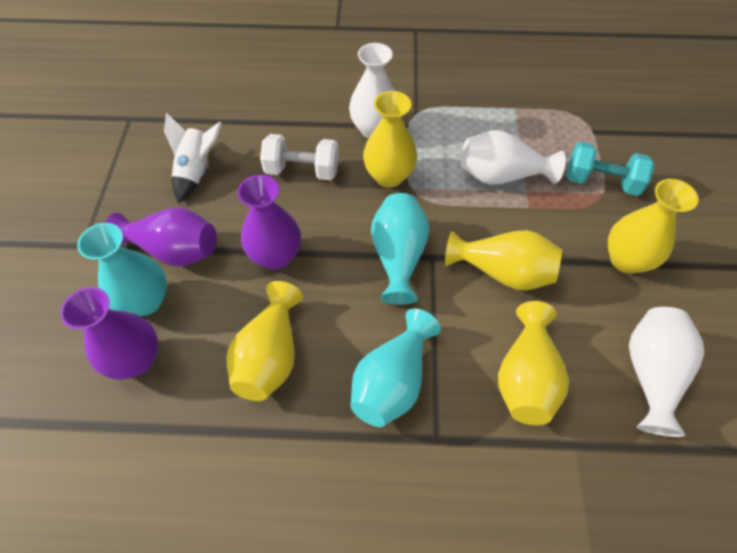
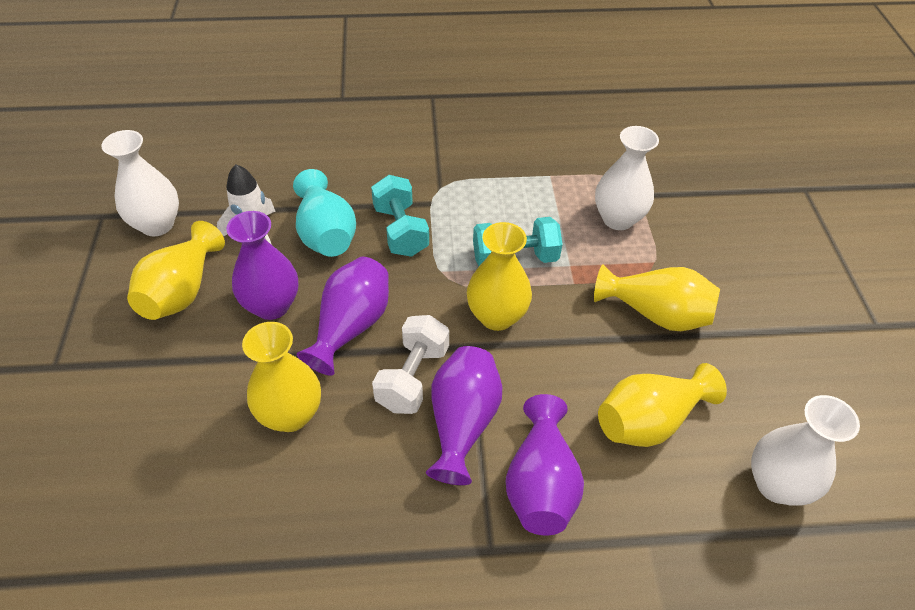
purple vase: [60,287,158,380] [105,207,217,266] [237,175,301,270] = 3 -> [226,211,298,320] [297,257,389,376] [426,346,502,485] [505,394,584,535] = 4
turquoise dumbbell: [566,141,655,196] = 1 -> [371,175,429,257] [473,217,563,266] = 2
turquoise vase: [77,223,167,316] [350,308,441,427] [371,193,430,305] = 3 -> [293,169,356,257] = 1

